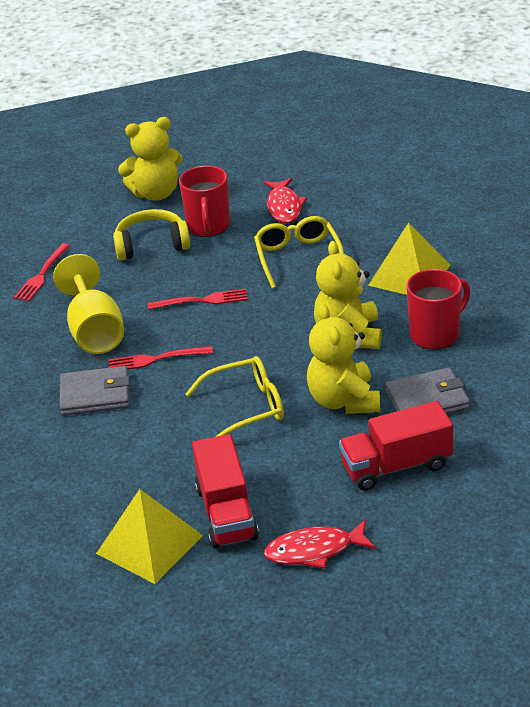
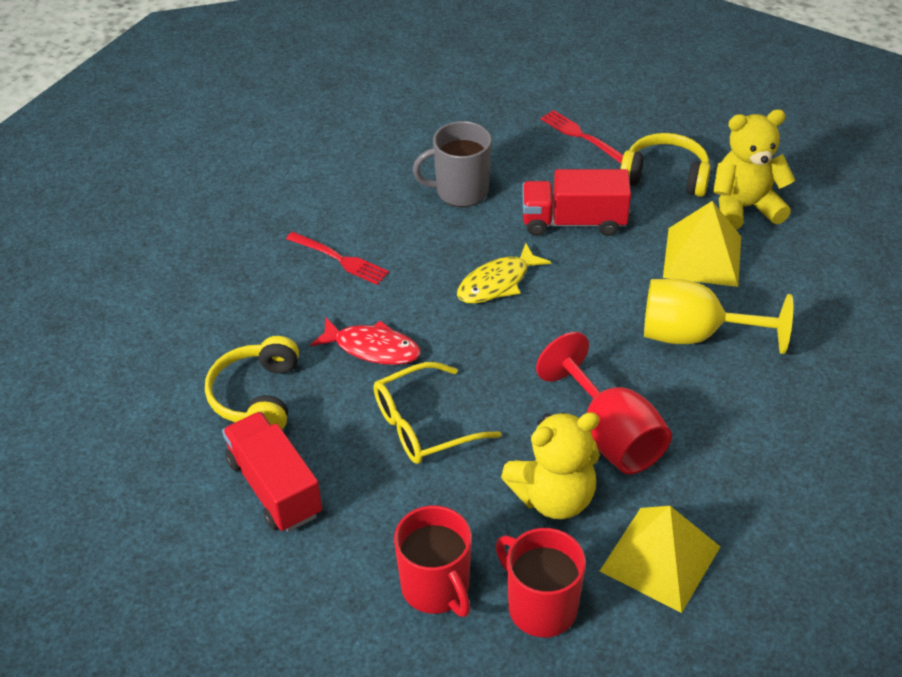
grey mug: none = 0 -> [413,121,491,207] = 1
grey wallet: [59,366,130,416] [385,367,470,414] = 2 -> none = 0
red fish: [264,178,307,223] [264,520,376,569] = 2 -> [310,318,421,365] = 1
red fork: [14,243,70,301] [109,346,213,369] [148,289,248,310] = 3 -> [286,232,389,285] [541,110,623,163] = 2
red goblet: none = 0 -> [536,332,672,474] = 1
yellow fish: none = 0 -> [457,243,551,304] = 1
yellow glasses: [185,356,284,437] [254,216,344,289] = 2 -> [374,362,501,464] = 1
yellow headphones: [113,209,190,261] = 1 -> [205,336,299,429] [620,133,711,197] = 2
yellow teddy bear: [118,117,183,201] [307,304,380,414] [314,241,382,349] = 3 -> [501,412,600,519] [713,109,795,230] = 2

